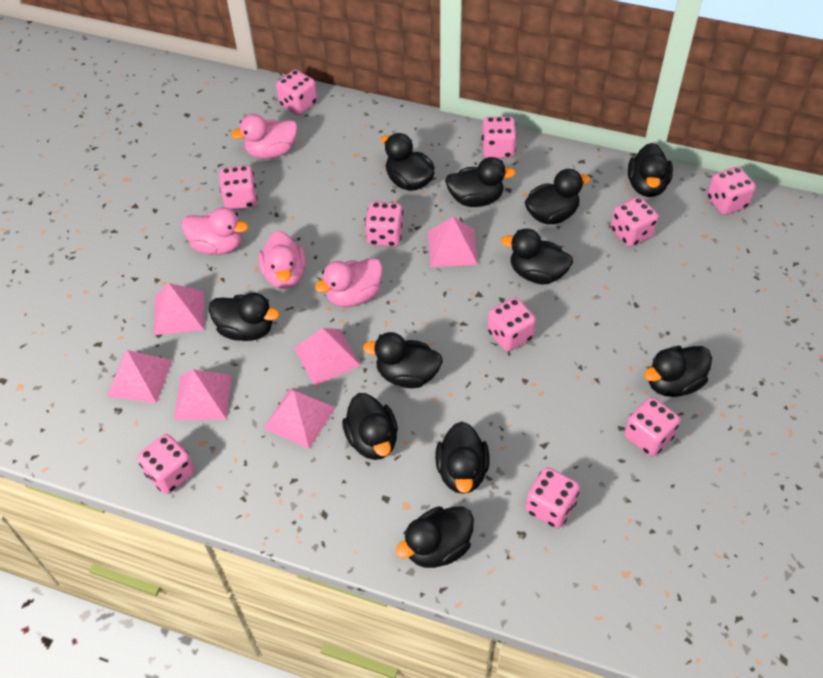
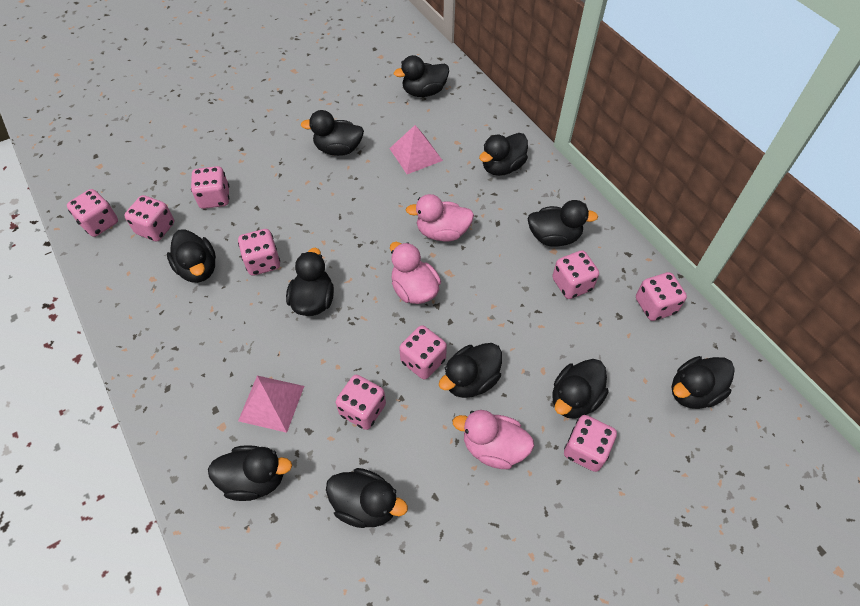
pink dice: [137,434,195,494] [219,165,258,210] [276,70,317,115] [365,201,403,247] [482,116,517,158] [488,297,536,352] [526,467,580,528] [611,196,658,247] [624,397,680,456] [707,167,756,215] = 10 -> [67,189,118,237] [124,195,174,241] [191,166,229,209] [238,229,280,276] [336,375,386,430] [399,325,447,380] [552,250,599,299] [564,415,617,472] [636,272,687,321] = 9
pink duck: [182,207,248,255] [231,114,297,159] [259,231,306,289] [315,258,383,307] = 4 -> [390,242,441,304] [406,194,474,242] [452,410,534,469] = 3
pink pyramid: [107,350,172,403] [154,283,204,335] [174,369,232,420] [263,388,336,449] [294,328,361,386] [428,217,478,267] = 6 -> [238,375,304,433] [389,125,443,174] = 2

